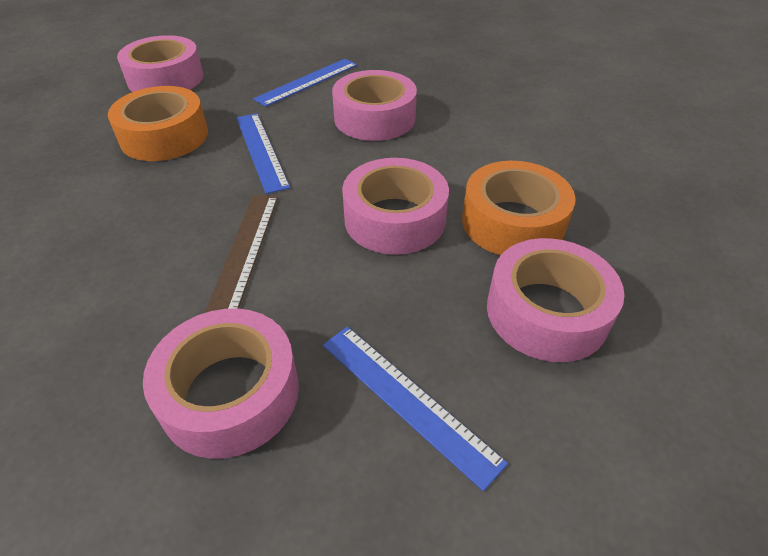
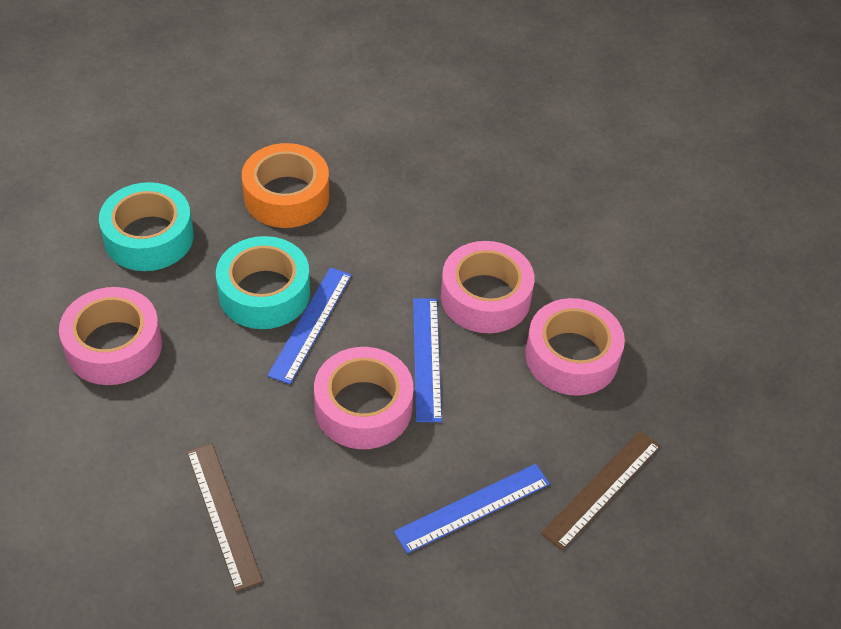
brown ruler: [205,195,278,313] = 1 -> [187,443,263,592] [541,431,660,550] = 2
orange tape: [108,86,208,161] [462,161,575,256] = 2 -> [242,143,329,228] = 1
pink tape: [117,35,203,92] [143,308,299,459] [332,70,417,141] [342,158,449,255] [487,238,625,362] = 5 -> [59,287,162,385] [314,347,414,449] [441,241,534,333] [525,298,625,396] = 4
turquoise tape: none = 0 -> [99,182,194,271] [216,236,310,329] = 2

